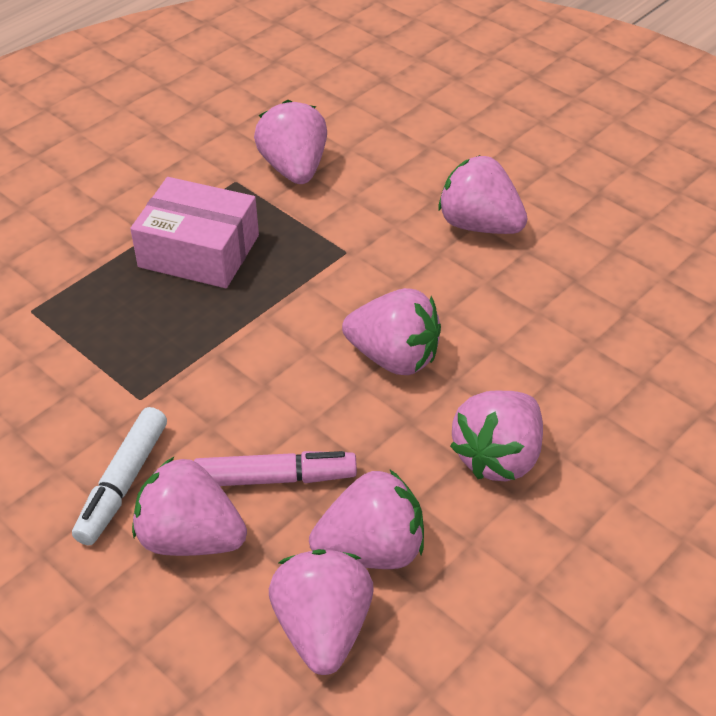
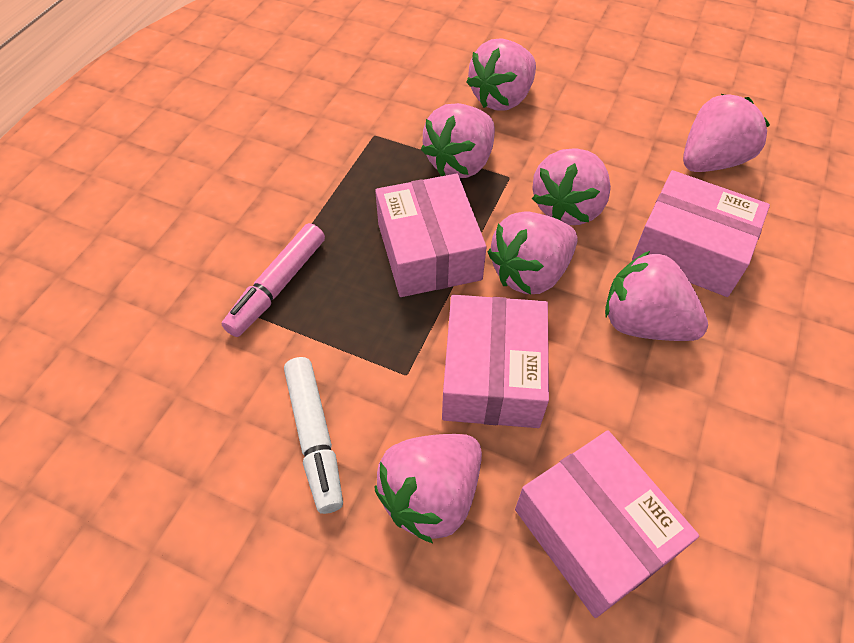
pink box: [130,177,259,288] = 1 -> [375,174,487,297] [442,295,549,428] [515,430,699,618] [632,170,770,297] = 4

